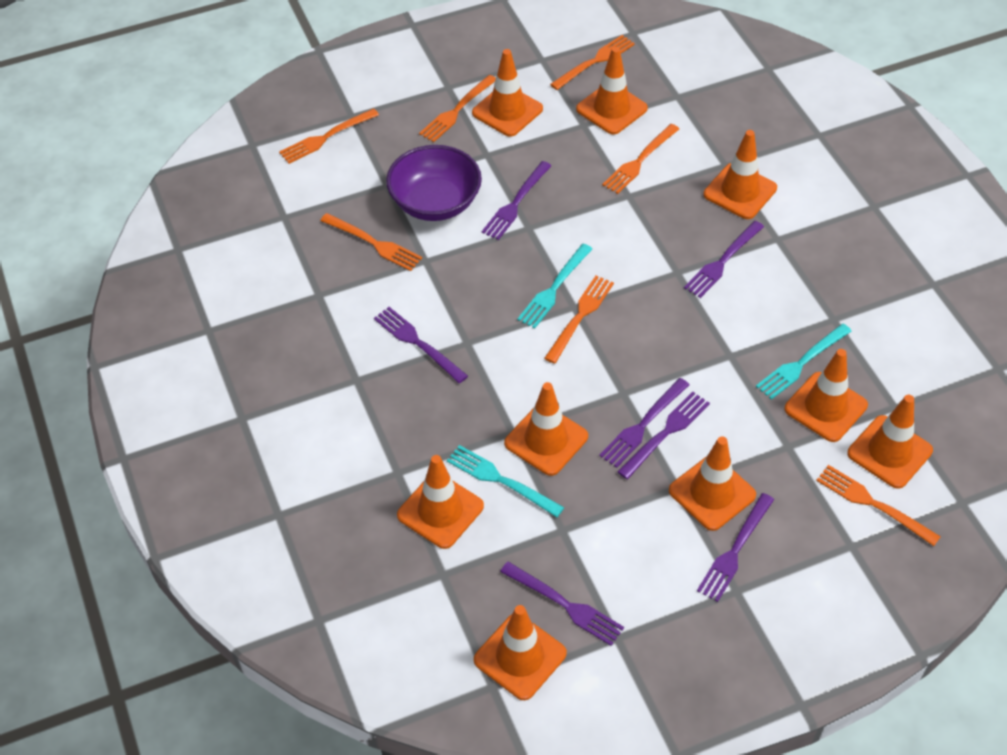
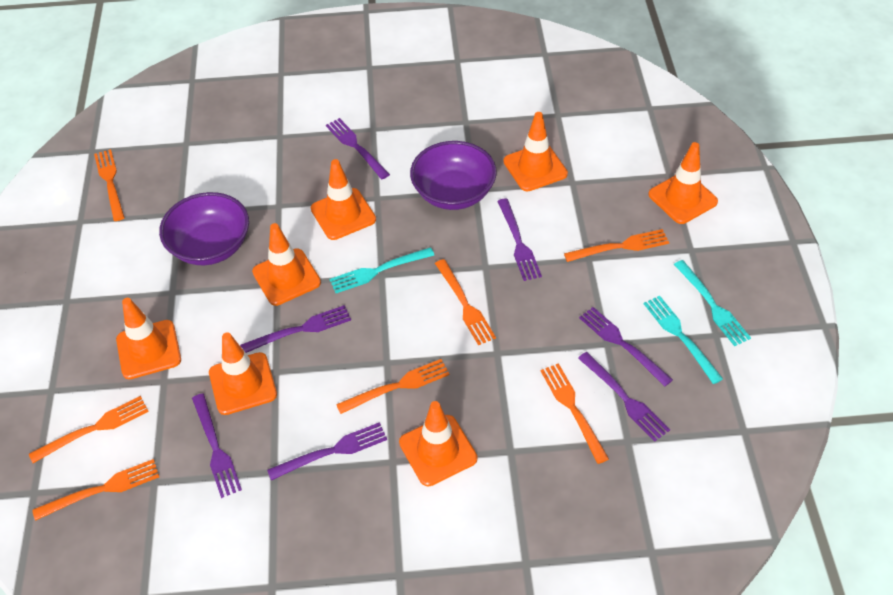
orange traffic cone: [397,455,484,549] [472,49,543,137] [474,605,567,700] [504,382,588,476] [576,47,648,135] [669,436,756,531] [704,130,777,219] [785,349,868,442] [847,395,933,489] = 9 -> [116,298,181,379] [209,332,277,415] [252,223,321,306] [311,159,376,240] [399,401,477,486] [504,112,568,191] [648,142,718,224] = 7
purple bowl: [386,145,482,221] = 1 -> [159,192,249,265] [410,141,497,210] = 2

